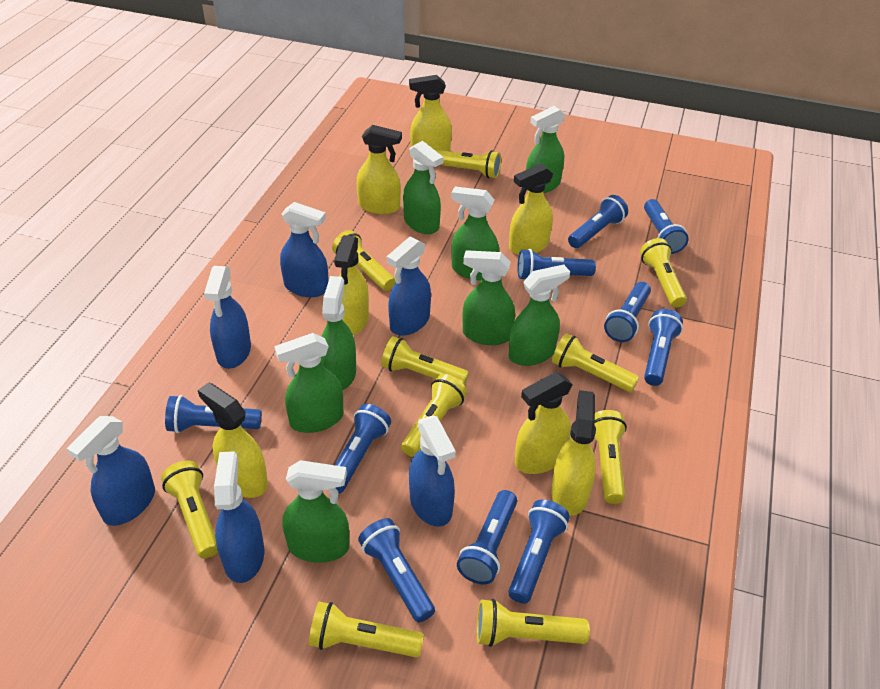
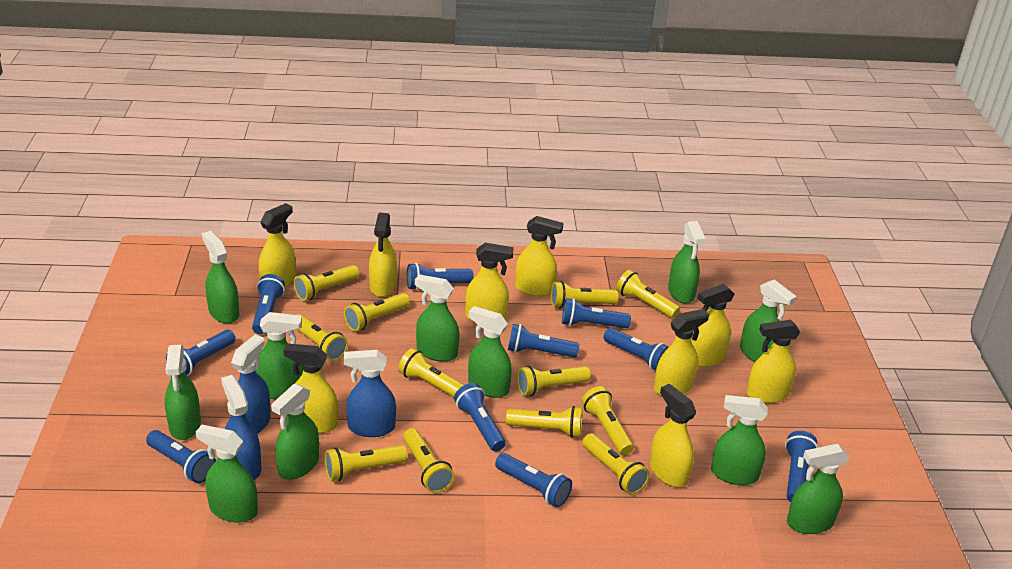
blue spray bottle: [67,416,155,526] [204,266,251,369] [214,451,264,583] [280,202,328,297] [387,236,431,336] [409,416,456,527] = 6 -> [221,375,261,480] [231,335,271,434] [343,350,396,437] = 3
green spray bottle: [274,333,344,433] [282,460,349,563] [321,276,356,391] [403,141,443,234] [451,187,499,280] [463,250,515,345] [509,265,570,366] [526,106,565,193] = 8 -> [165,345,201,440] [196,425,258,523] [202,231,239,324] [255,312,303,400] [271,384,319,480] [415,274,459,362] [468,306,512,398] [668,221,705,304] [711,395,768,485] [740,279,797,362] [787,444,850,534] = 11
yellow flashlight: [161,461,218,558] [309,602,424,658] [332,230,395,291] [381,336,469,385] [401,374,467,457] [436,150,501,178] [477,599,590,647] [552,333,639,392] [594,410,627,504] [640,238,687,308] = 10 -> [294,265,359,301] [296,314,348,361] [325,445,407,481] [344,293,410,332] [398,348,464,397] [403,428,454,493] [506,406,583,438] [517,366,591,396] [551,281,619,309] [582,386,634,455] [582,433,650,494] [616,270,680,318] = 12
yellow spray bottle: [198,382,268,498] [334,235,369,335] [357,125,402,214] [409,75,452,152] [509,164,553,255] [515,372,573,474] [551,390,596,516] = 7 -> [259,203,295,288] [283,343,338,433] [369,213,397,297] [465,243,514,322] [515,216,563,296] [650,384,696,487] [654,309,709,396] [691,284,734,367] [747,320,800,403] = 9

